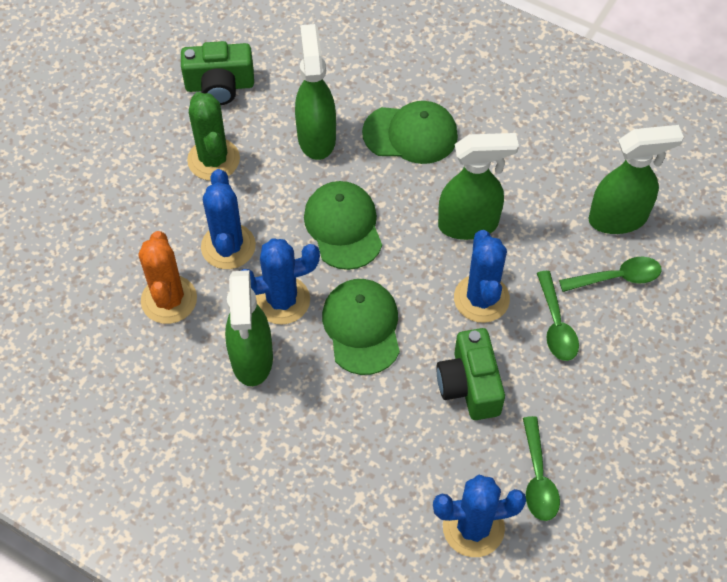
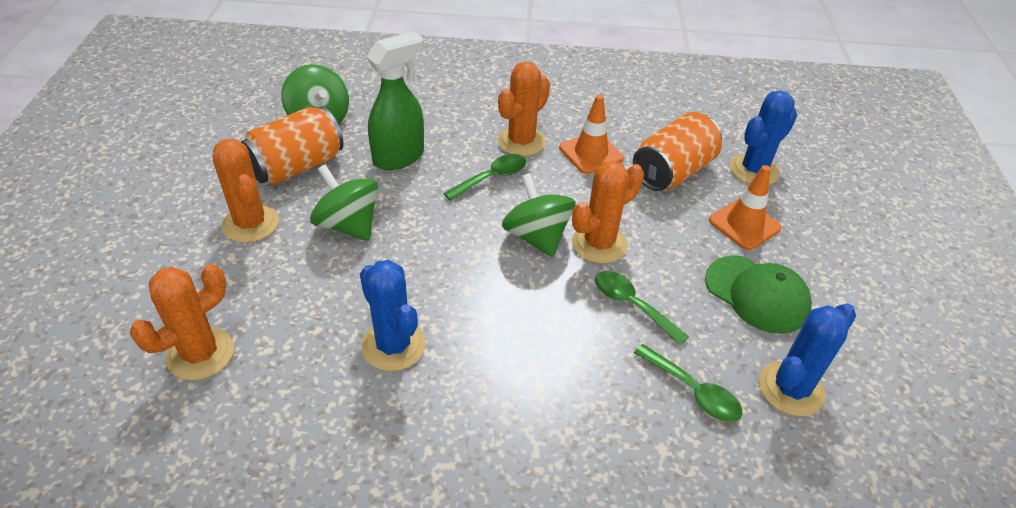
blue cactus: [201,169,256,269] [241,238,320,325] [433,475,526,557] [454,230,510,323] = 4 -> [360,260,426,371] [730,90,797,185] [759,303,856,416] = 3
green cactus: [187,92,240,181] = 1 -> none = 0
green camera: [181,41,254,105] [436,328,505,420] = 2 -> none = 0
green cap: [304,181,382,270] [322,279,400,375] [362,101,458,164] = 3 -> [705,255,812,334] = 1
green spinning top: none = 0 -> [281,64,349,124] [310,164,379,241] [502,173,576,257] = 3
green spray bottle: [225,270,273,386] [295,24,336,160] [438,133,519,240] [589,125,684,234] = 4 -> [367,32,424,170] = 1
orange cactus: [139,231,197,324] = 1 -> [130,264,234,381] [213,139,279,243] [497,62,550,157] [572,161,644,264] = 4
orange can: none = 0 -> [241,107,344,185] [633,112,722,191] = 2
orange traffic cone: none = 0 -> [559,95,624,174] [709,165,782,250] = 2

